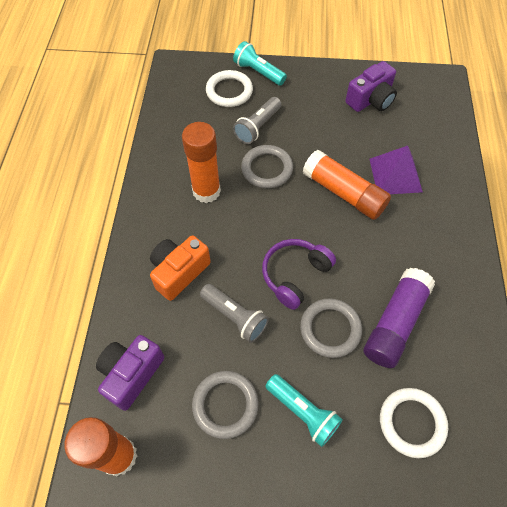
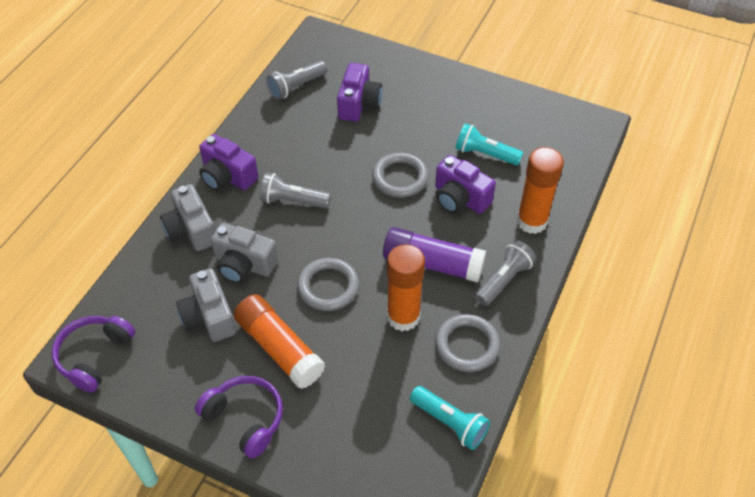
grey camera: none = 0 -> [160,184,215,251] [176,268,236,342] [211,223,278,283] = 3
grey flashlight: [200,284,269,343] [233,97,281,144] = 2 -> [260,173,331,209] [266,61,327,100] [475,240,536,306] = 3
orange camera: [150,235,211,301] = 1 -> none = 0
purple camera: [96,335,164,411] [345,61,397,112] = 2 -> [199,134,258,191] [337,63,382,122] [435,155,496,214] = 3
purple headphones: [262,239,336,310] = 1 -> [52,316,135,393] [195,376,283,459] = 2
purple pyramid: [369,146,423,194] = 1 -> none = 0
white ring: [206,70,253,107] [380,388,448,458] = 2 -> none = 0

